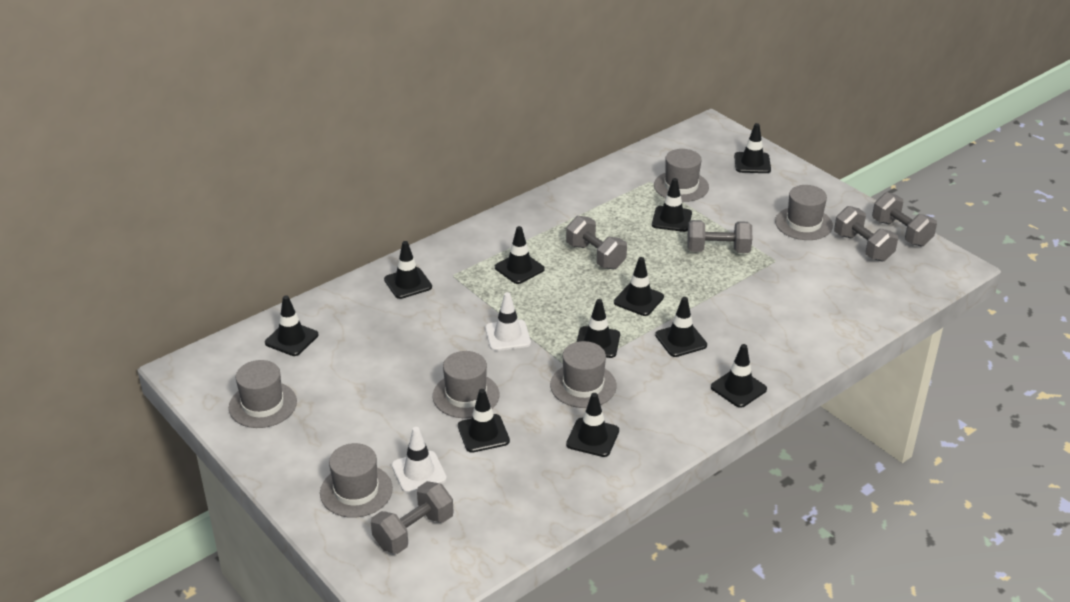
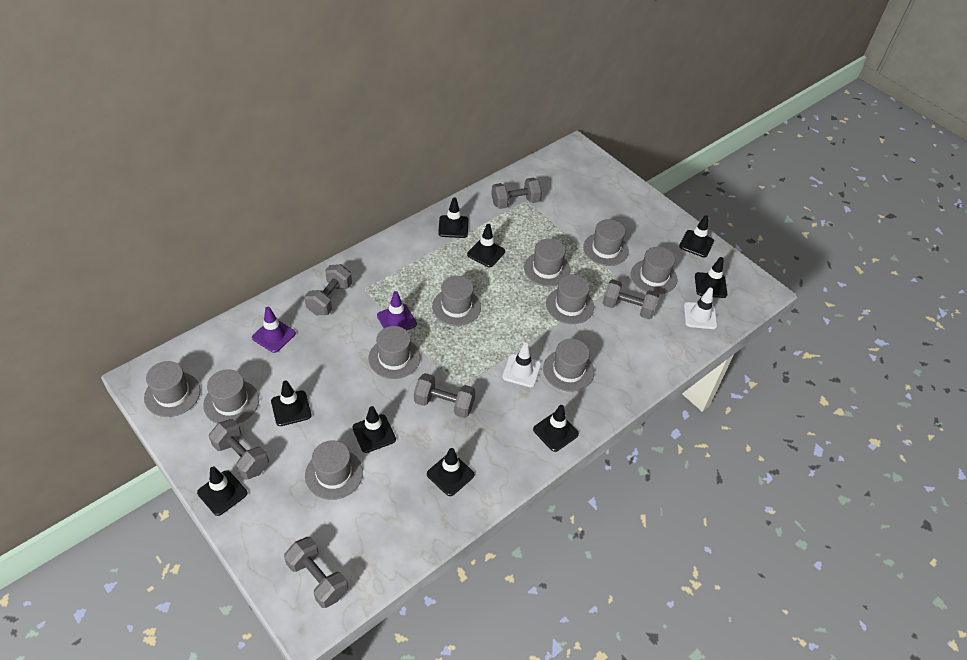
black traffic cone: [265,296,318,356] [384,241,432,299] [458,389,510,453] [495,226,545,284] [566,393,619,457] [577,299,620,358] [614,257,664,316] [652,178,692,232] [655,297,707,357] [711,344,767,408] [734,123,771,173] = 11 -> [197,467,247,516] [271,380,311,426] [352,406,396,453] [427,448,474,496] [438,198,469,238] [467,224,505,267] [533,405,579,452] [679,215,714,257] [695,257,727,298] = 9
grey dumbbell: [371,481,454,554] [566,216,627,269] [688,220,752,253] [834,206,898,262] [872,192,937,247] = 5 -> [209,419,269,480] [284,537,348,608] [304,264,352,315] [414,373,476,418] [491,178,542,209] [603,279,659,319] = 6
grey hat: [229,360,297,428] [320,443,393,518] [433,351,500,418] [550,341,617,408] [654,149,709,202] [775,185,833,240] = 6 -> [144,361,200,417] [203,369,259,424] [305,440,363,500] [368,326,420,379] [432,276,481,326] [524,238,570,286] [543,339,594,392] [546,275,594,324] [583,219,629,266] [631,247,677,294] = 10
purple traffic cone: none = 0 -> [252,307,296,353] [377,291,417,331] = 2

